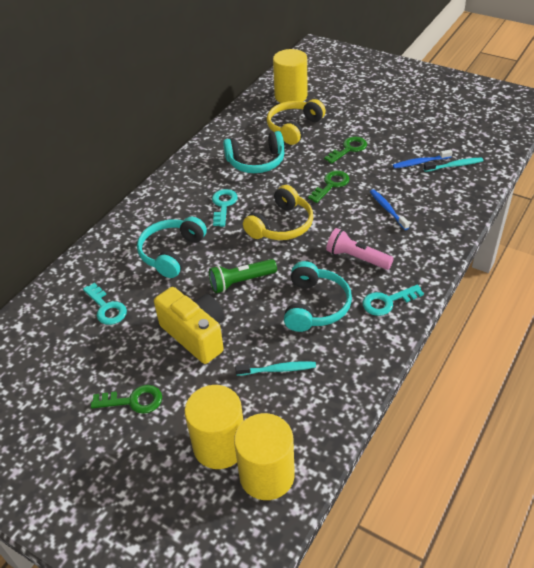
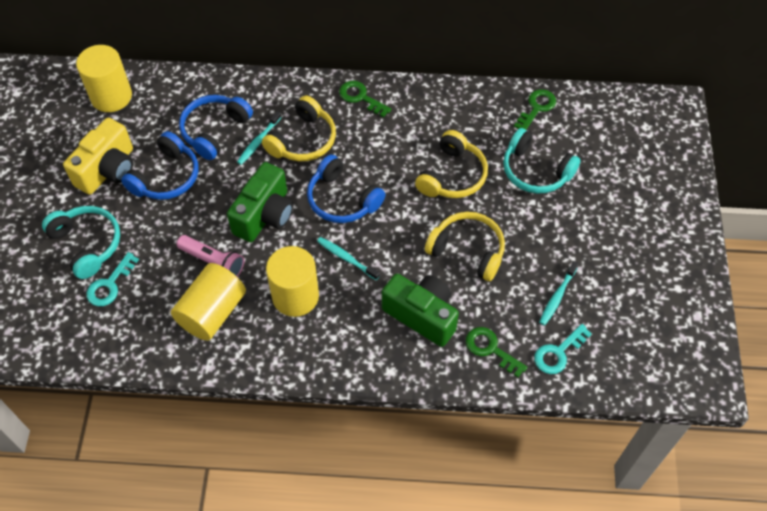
blue headphones: none = 0 -> [121,131,198,200] [179,95,253,160] [307,154,386,223] = 3
blue toothbrush: [370,189,410,230] [393,150,452,168] = 2 -> none = 0
green camera: none = 0 -> [227,162,293,242] [382,274,459,347] = 2
green flashlight: [209,259,277,293] = 1 -> none = 0
turquoise headphones: [137,216,207,278] [223,131,284,173] [284,261,352,332] = 3 -> [42,206,120,279] [503,128,581,194] = 2
turquoise key: [83,283,127,325] [212,189,238,227] [363,285,424,316] = 3 -> [86,252,139,306] [534,324,592,374] = 2
turquoise toothbrush: [235,361,316,376] [424,157,483,172] = 2 -> [237,111,282,165] [317,237,380,280] [539,261,579,326] = 3
yellow headphones: [243,185,313,240] [267,99,326,145] = 2 -> [262,95,336,161] [415,130,488,198] [425,212,505,281] = 3

